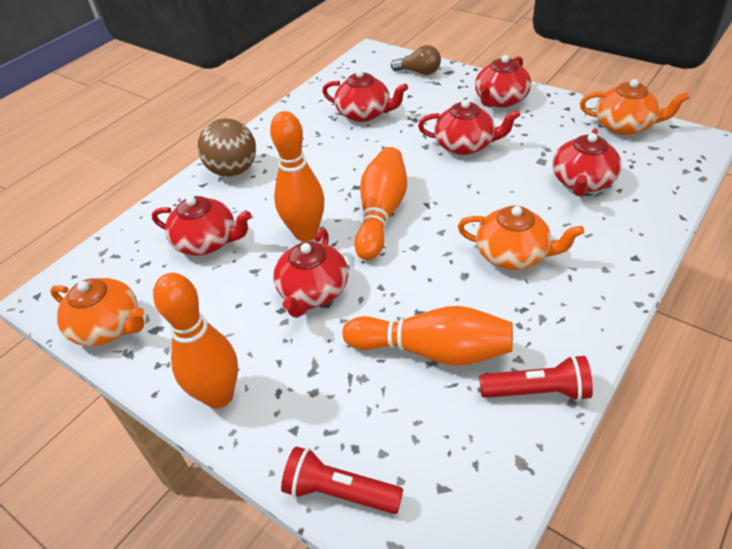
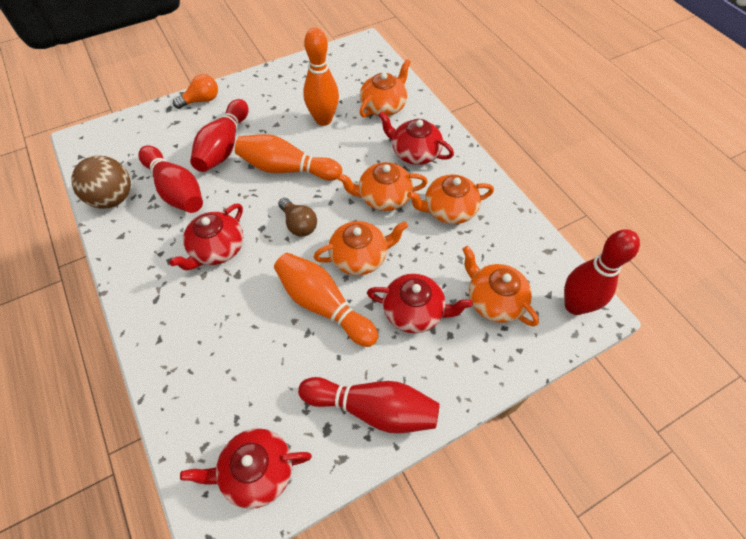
orange bowling pin: [153,273,238,408] [270,111,324,241] [342,306,513,366] [354,147,407,260] = 4 -> [235,134,342,181] [274,253,378,347] [303,28,339,126] = 3
orange light bulb: none = 0 -> [173,74,218,109] = 1
orange teapot: [50,278,144,346] [458,206,584,270] [580,79,690,135] = 3 -> [314,221,408,275] [337,162,428,211] [360,59,411,117] [407,174,494,224] [463,246,539,326] = 5
red bowling pin: none = 0 -> [138,145,203,213] [190,99,249,172] [298,377,440,433] [564,229,640,315] = 4
red flashlight: [281,446,403,514] [479,355,593,401] = 2 -> none = 0
red teapot: [152,196,252,256] [273,229,348,318] [322,70,408,122] [418,100,520,155] [475,55,531,108] [552,128,622,196] = 6 -> [169,203,243,271] [180,428,312,509] [367,274,473,333] [378,111,454,165] = 4

